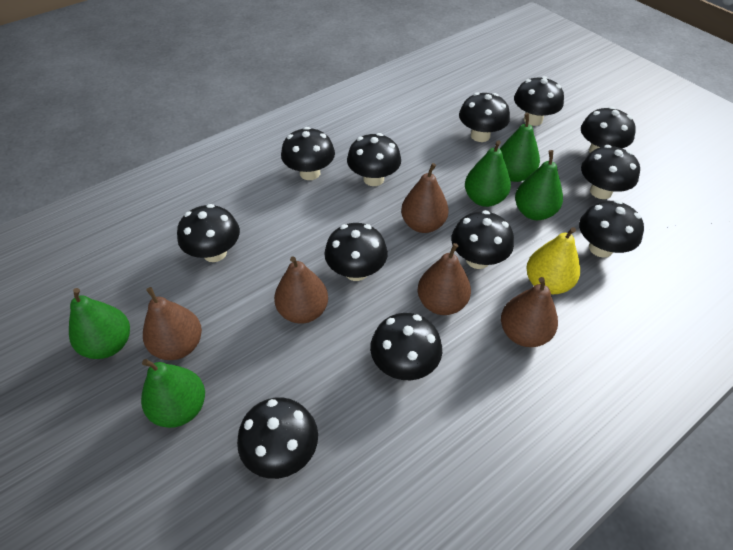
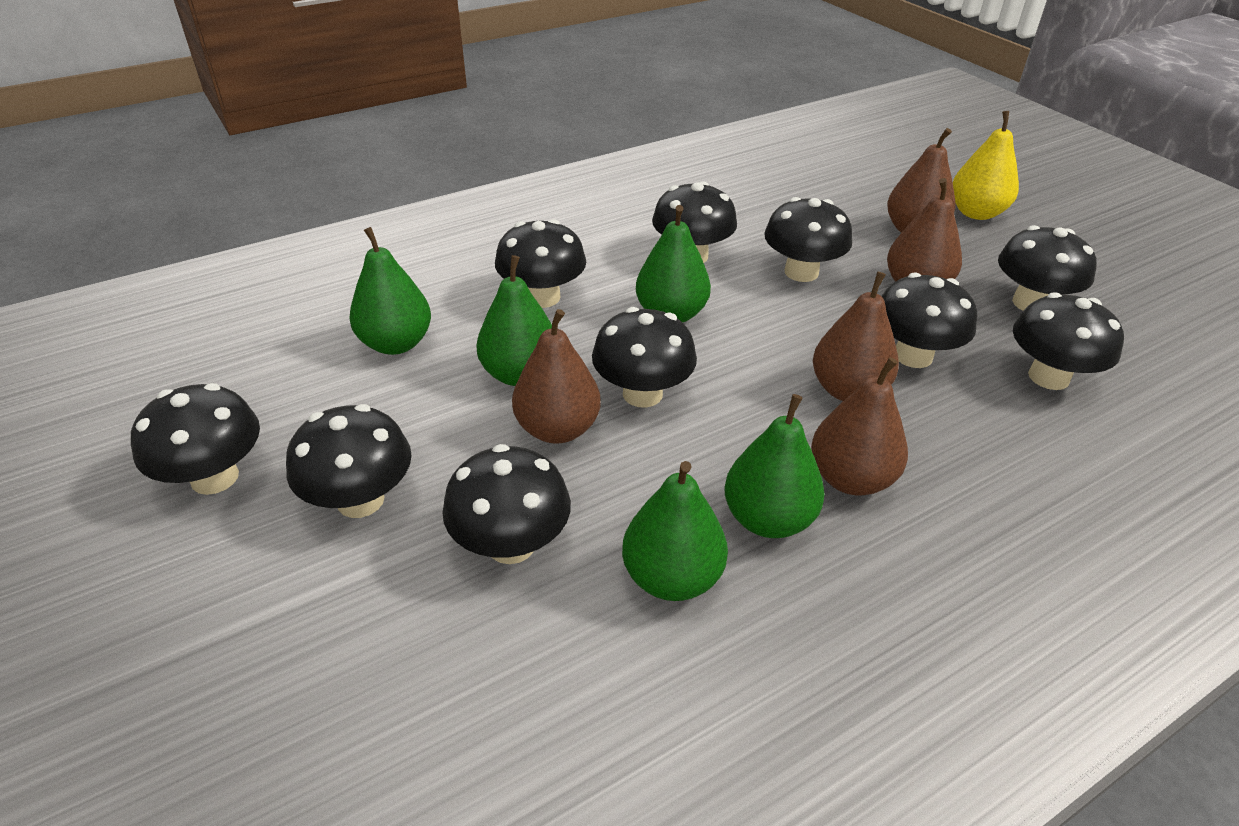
black mushroom: [177,204,240,262] [237,397,318,479] [281,127,335,180] [324,223,388,281] [347,133,401,186] [370,313,442,380] [451,210,514,269] [459,92,510,142] [514,76,564,126] [579,200,644,258] [581,106,636,153] [581,145,640,199] = 12 -> [131,383,260,495] [286,404,412,518] [442,444,571,564] [495,219,586,308] [592,307,697,408] [652,181,737,263] [764,197,852,282] [882,272,977,368] [998,225,1097,311] [1013,292,1124,390] = 10

